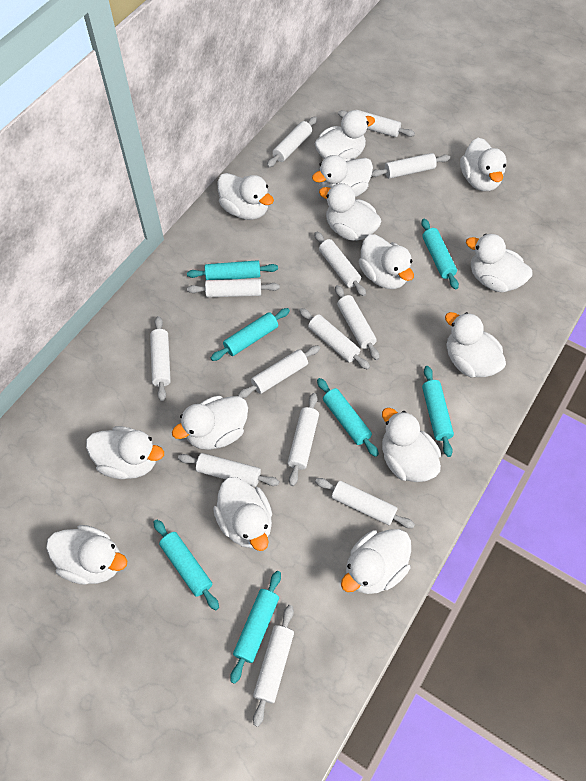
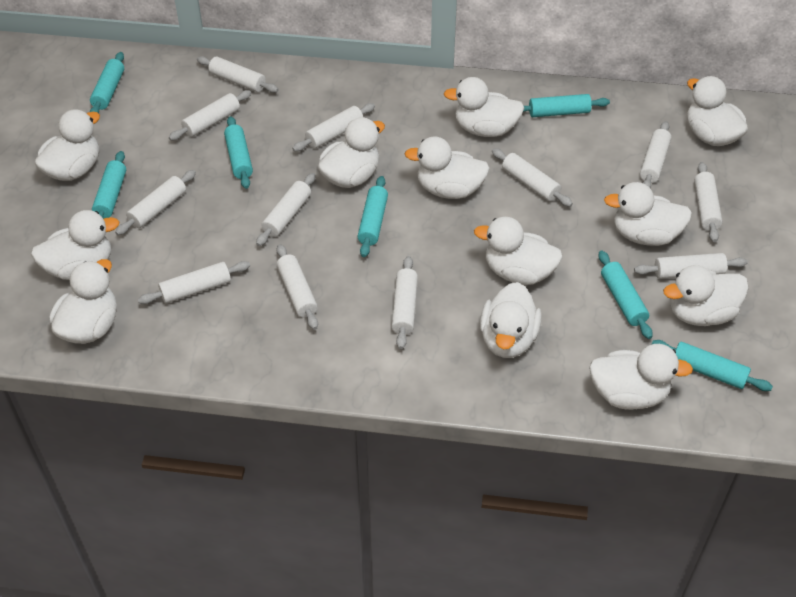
white duck: [46,525,127,585] [86,426,164,479] [172,396,248,450] [213,477,272,551] [218,173,274,220] [312,155,373,197] [314,110,375,160] [319,183,382,241] [341,529,411,594] [359,234,414,289] [382,408,441,482] [445,312,506,378] [460,138,507,191] [466,234,533,292] = 14 -> [31,210,120,280] [35,109,100,181] [49,259,117,344] [318,117,385,188] [404,137,490,199] [444,77,524,137] [474,217,563,285] [480,282,542,358] [589,344,693,410] [604,182,692,246] [663,265,749,326] [687,76,748,146] = 12
white rolling pin: [150,316,171,401] [178,453,279,487] [187,279,280,297] [238,345,320,398] [253,605,294,727] [267,116,317,167] [287,393,319,486] [299,308,370,370] [314,232,366,296] [315,478,415,528] [335,285,380,360] [338,110,415,137] [372,153,450,179] = 13 -> [115,170,196,235] [138,261,250,304] [169,90,251,140] [197,56,279,93] [256,173,316,246] [276,244,318,330] [292,103,375,151] [391,256,418,349] [492,148,573,207] [634,253,748,279] [640,121,671,188] [694,162,723,242] = 12

